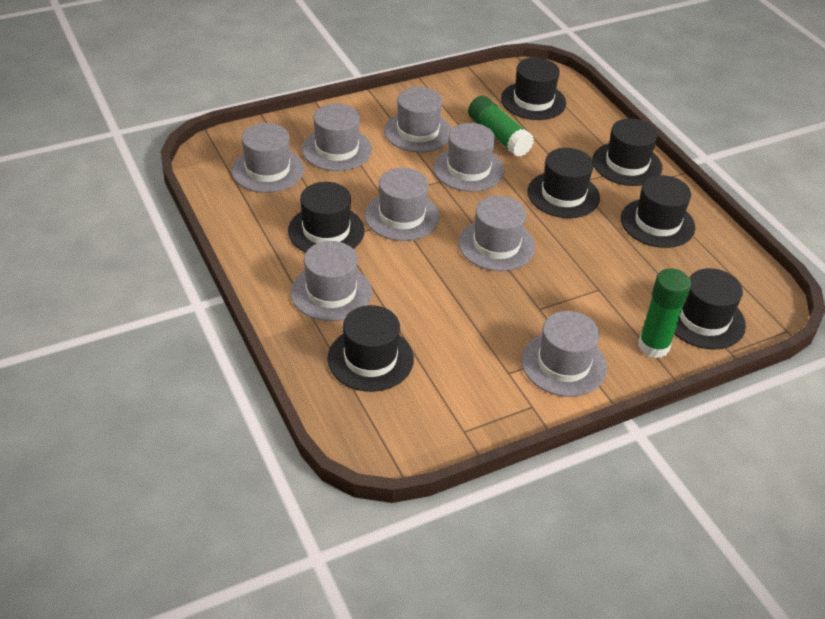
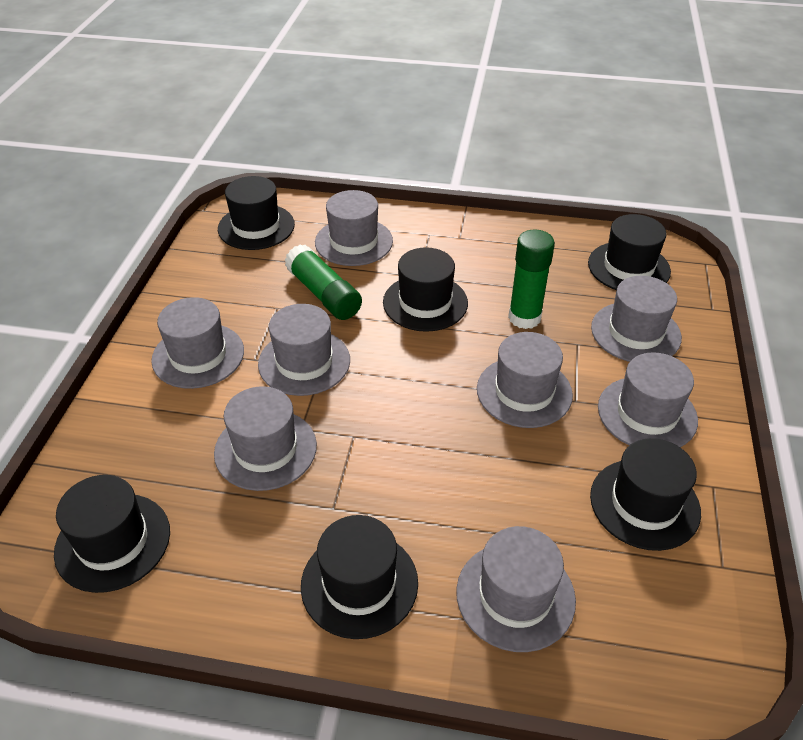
black hat: [288,182,365,253] [328,305,414,392] [501,58,566,120] [528,148,600,218] [592,118,662,186] [621,175,695,248] [674,268,746,349] = 7 -> [54,475,170,593] [218,176,295,250] [301,515,418,639] [383,247,468,332] [588,214,671,290] [590,438,701,551] = 6

